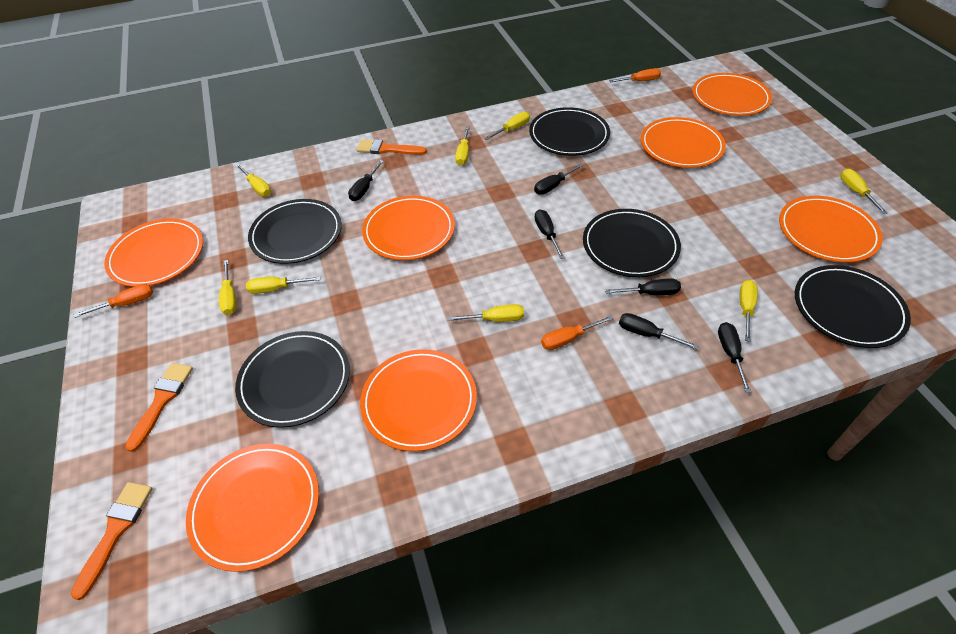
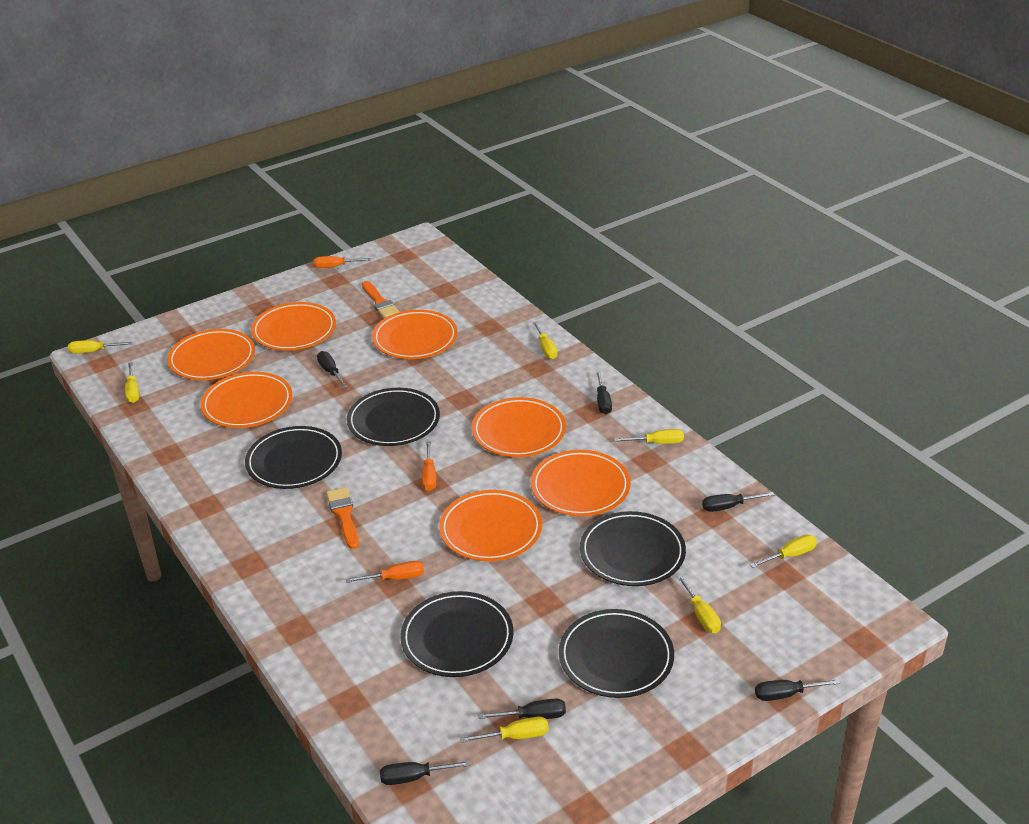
orange brush: [71,482,153,600] [125,363,193,452] [357,139,427,155] = 3 -> [326,487,359,549] [362,281,399,319] = 2
yellow screwdriver: [219,260,237,315] [235,164,271,197] [246,276,320,294] [447,304,524,322] [455,126,470,165] [484,112,530,140] [740,280,758,342] [841,169,888,214] = 8 -> [68,340,132,354] [125,362,139,403] [460,716,549,743] [533,321,557,359] [614,429,684,444] [677,575,721,633] [750,534,817,568] = 7

